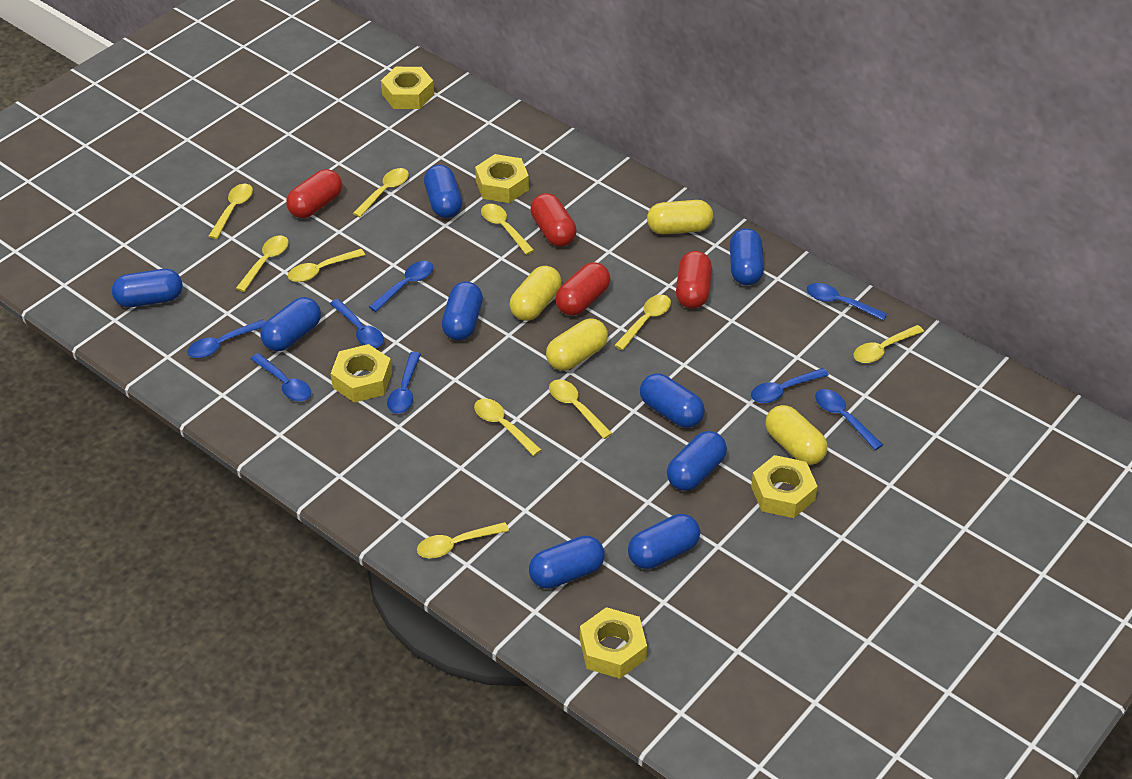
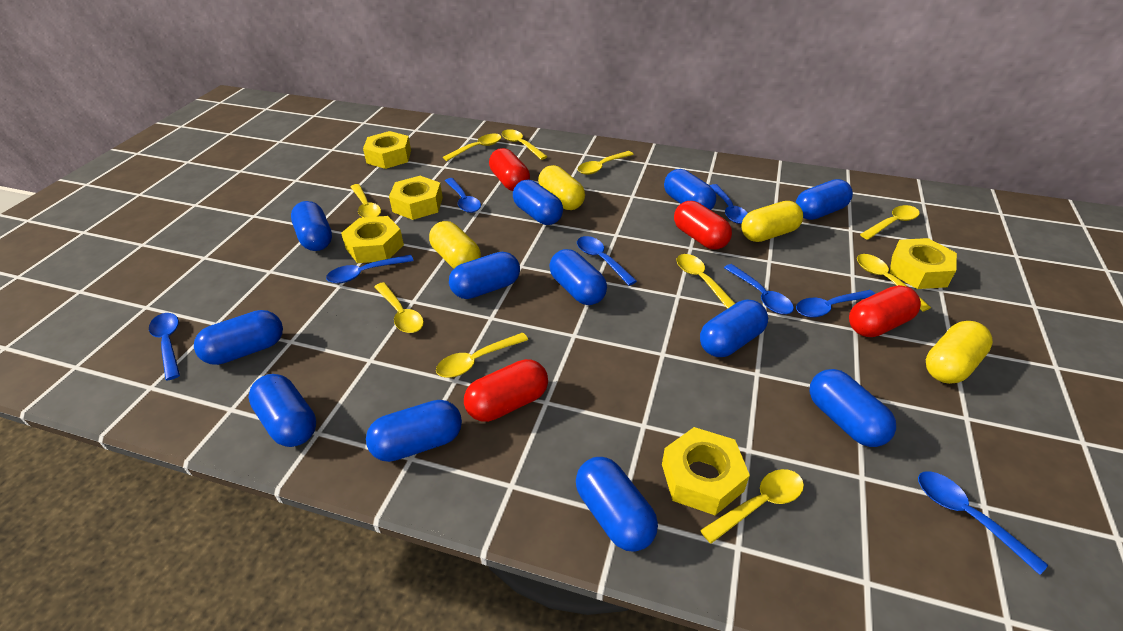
blue capsule: [112,269,182,307] [261,297,321,352] [424,165,462,218] [442,282,483,340] [529,535,605,589] [628,514,700,569] [640,373,705,428] [667,431,727,491] [730,228,764,285] = 9 -> [194,310,283,365] [248,374,316,447] [291,201,332,251] [366,400,462,462] [449,252,520,299] [513,180,563,225] [549,249,607,305] [576,457,658,552] [664,169,716,210] [700,300,768,357] [796,179,853,220] [810,369,896,447] = 12

